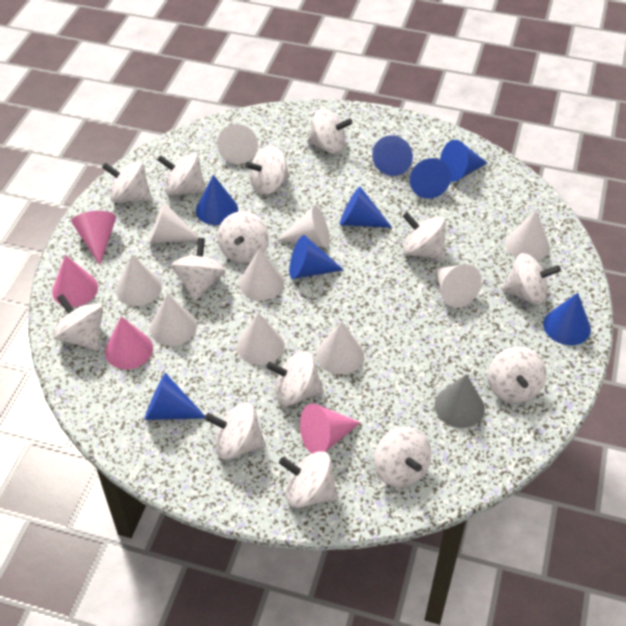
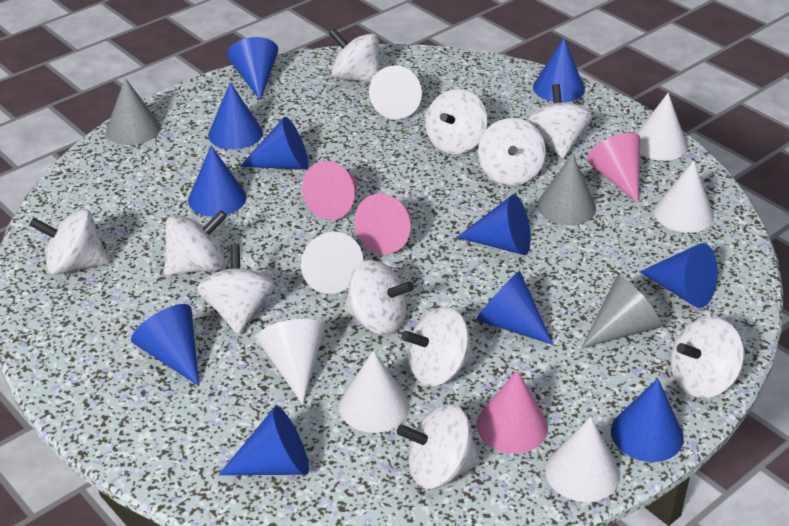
blue cone: [145,373,205,420] [196,175,238,225] [289,235,344,279] [340,187,392,228] [372,135,413,176] [410,158,451,199] [440,140,487,182] [543,293,591,345] = 8 -> [131,304,199,386] [188,146,246,217] [208,82,263,150] [218,406,309,475] [227,37,278,100] [240,117,309,170] [457,194,531,255] [476,271,553,345] [533,38,585,102] [611,378,684,462] [639,243,718,308] = 11
grey cone: [435,374,485,428] = 1 -> [106,78,161,145] [537,153,596,225] [582,276,661,348] = 3
white cone: [116,254,162,306] [149,202,200,243] [150,293,197,346] [217,124,258,164] [237,312,284,365] [239,249,284,301] [277,205,330,248] [316,321,364,374] [436,264,482,308] [505,211,550,261] = 10 -> [257,319,325,404] [301,232,363,294] [339,350,409,433] [369,65,422,119] [545,417,620,502] [636,93,687,161] [654,161,714,233] = 7
white spinning top: [53,294,103,351] [102,161,152,203] [158,153,206,195] [171,238,225,301] [205,403,266,460] [217,211,269,264] [245,146,289,195] [266,351,324,406] [279,451,338,508] [307,109,352,154] [374,427,431,488] [403,212,446,260] [488,346,547,403] [502,253,561,305] = 14 -> [30,209,109,275] [164,210,227,276] [197,244,275,334] [329,29,380,83] [344,260,414,335] [397,404,480,489] [401,307,473,386] [425,89,487,154] [478,118,546,186] [527,84,592,158] [671,317,744,398] = 11

